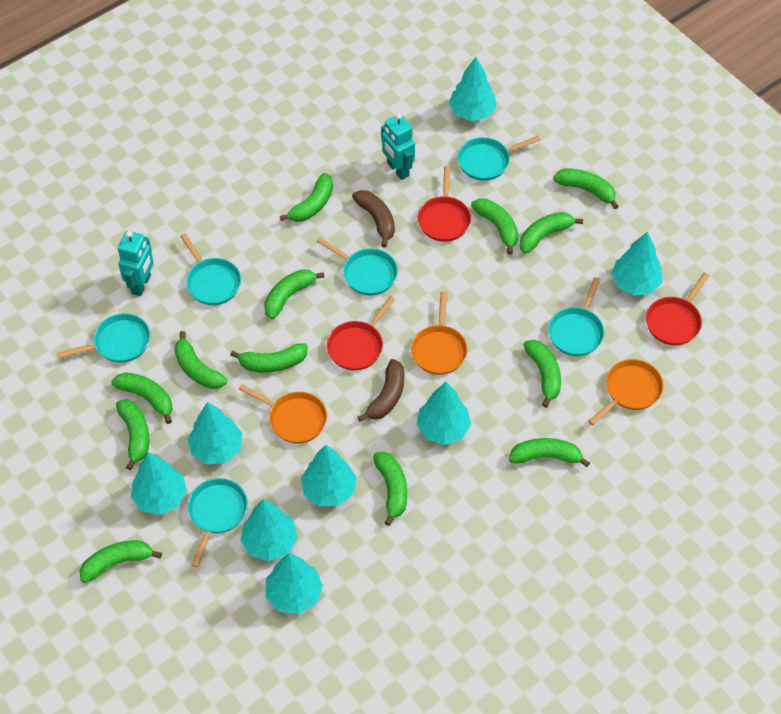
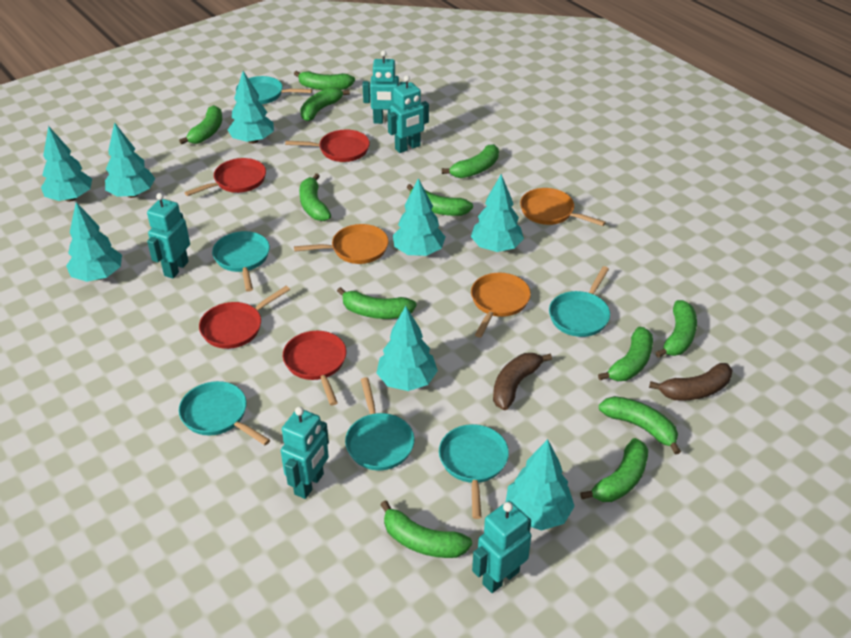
green banana: [80,540,162,583] [111,372,173,424] [116,399,150,470] [174,331,227,389] [230,343,308,372] [264,269,324,319] [280,173,333,222] [373,452,407,526] [471,198,518,255] [509,438,590,467] [520,212,583,254] [523,340,561,408] [553,168,619,209] = 13 -> [179,105,222,144] [294,71,355,90] [299,173,331,221] [300,87,350,121] [337,287,416,319] [380,500,472,558] [407,184,473,216] [442,144,499,178] [580,438,648,502] [598,327,653,381] [599,396,681,455] [655,300,697,358] = 12
red pan: [327,296,395,370] [418,166,471,242] [646,272,709,345] = 3 -> [184,158,266,196] [199,286,290,349] [283,331,346,405] [285,130,370,162] = 4
turquoise robot: [118,231,154,296] [381,113,415,180] = 2 -> [147,193,190,278] [281,407,329,499] [363,50,406,124] [387,75,429,153] [472,501,531,593] = 5

